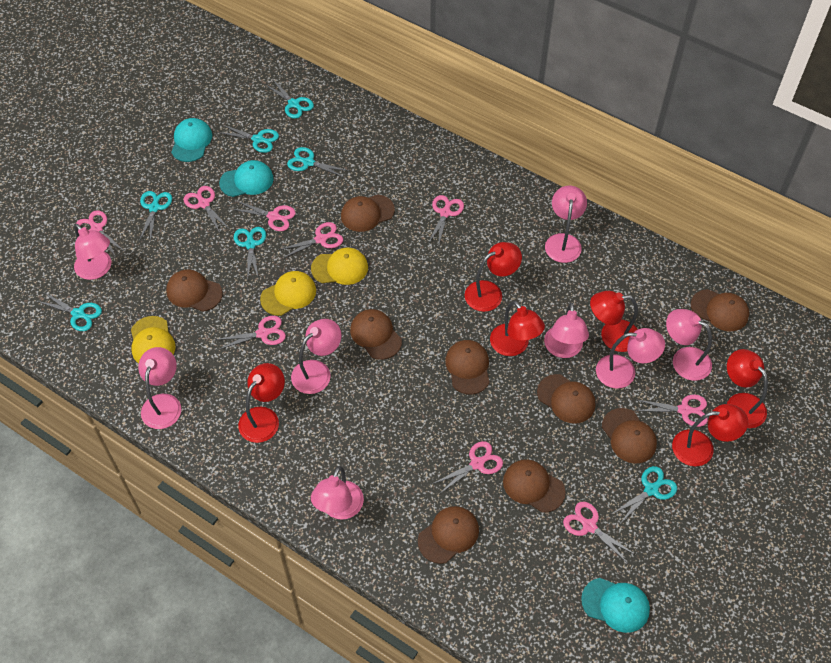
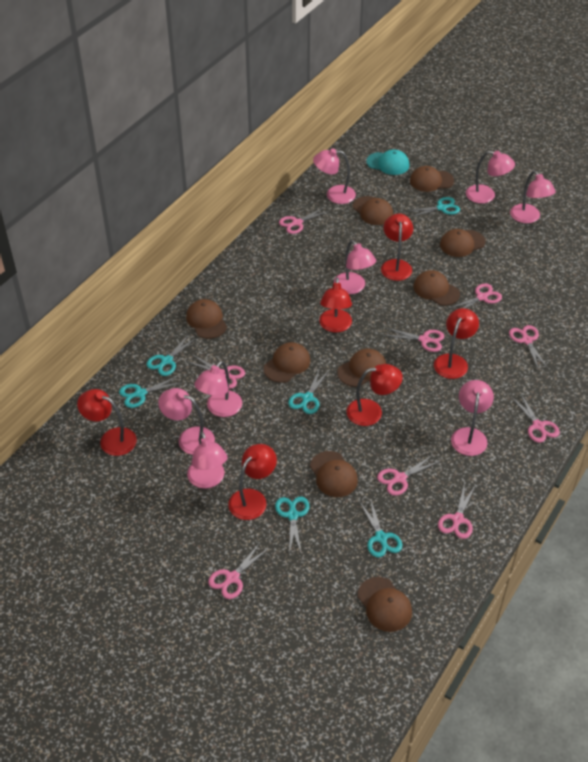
turquoise cap: [171,118,212,162] [219,160,274,197] [581,578,650,633] = 3 -> [366,150,409,175] = 1
turquoise scissors: [37,292,102,331] [139,191,172,242] [218,125,279,153] [234,227,266,281] [265,80,314,119] [287,147,350,178] [610,466,677,525] = 7 -> [119,376,182,408] [147,334,196,376] [275,497,309,554] [288,368,329,414] [360,498,402,558] [409,197,460,217] = 6
yellow cap: [131,316,176,363] [260,271,316,316] [311,248,368,285] = 3 -> none = 0

